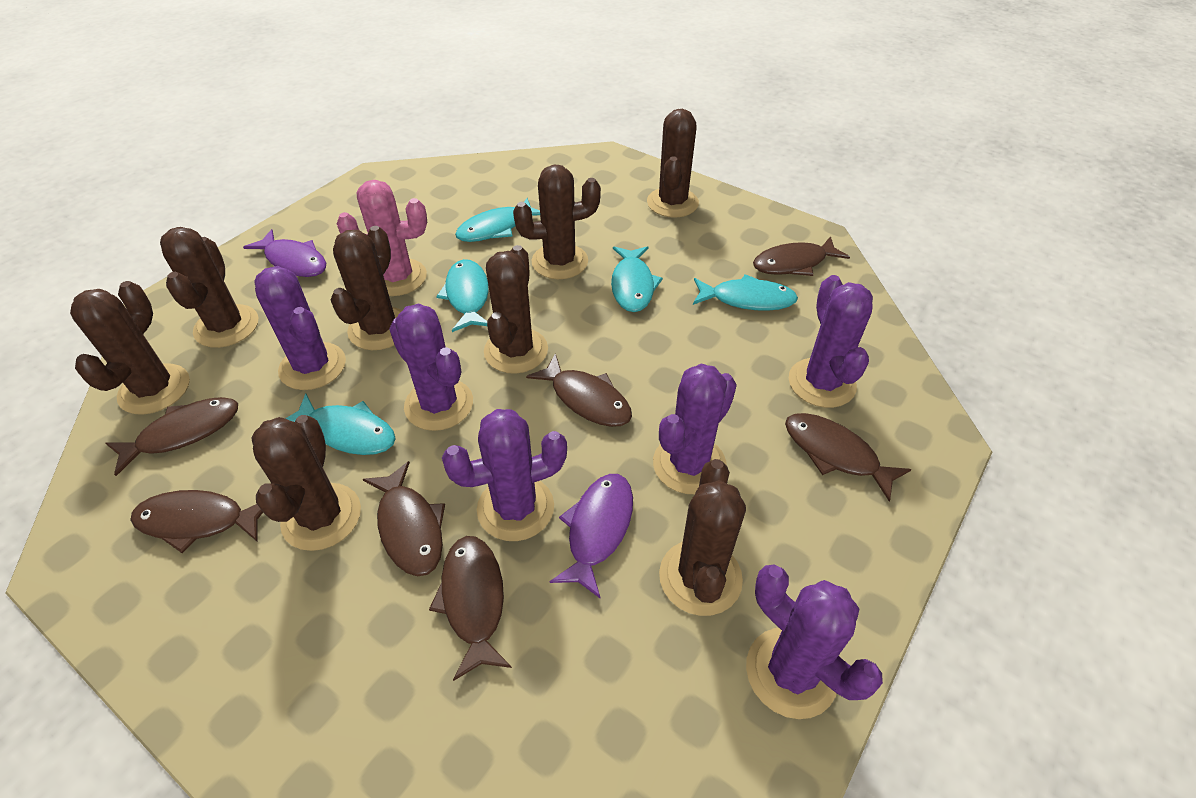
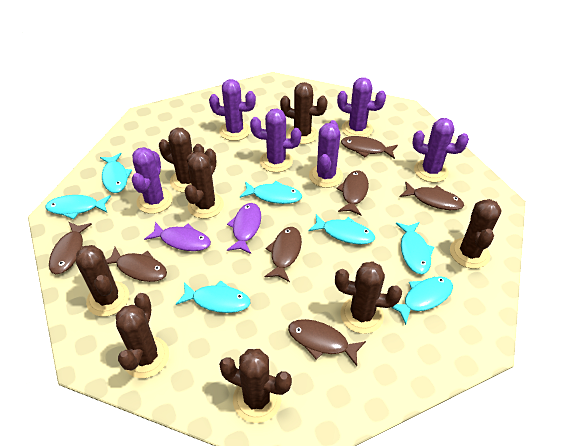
pink cactus: [337,180,427,296] = 1 -> none = 0
turquoise fish: [285,393,396,455] [436,259,489,332] [455,198,540,242] [611,246,663,312] [693,274,798,311] = 5 -> [45,195,111,219] [100,153,132,193] [176,280,251,313] [240,181,302,204] [308,214,375,245] [391,276,453,325] [396,222,434,274] = 7

